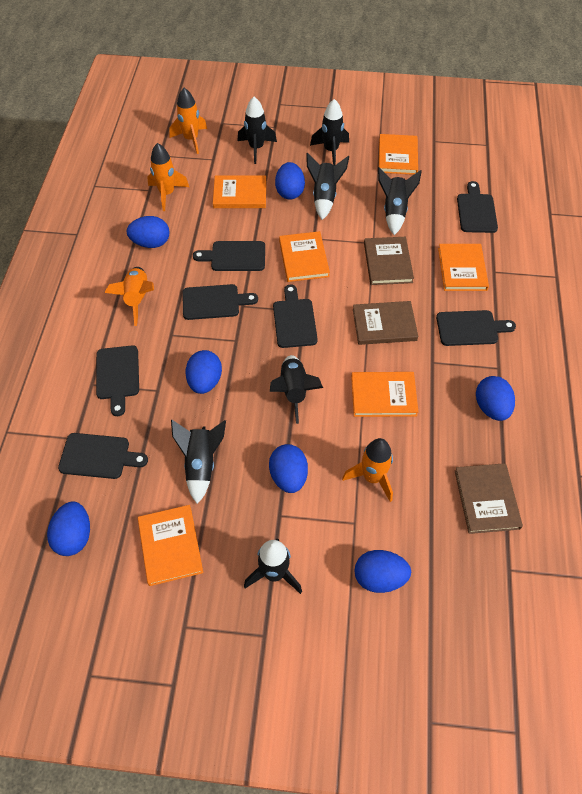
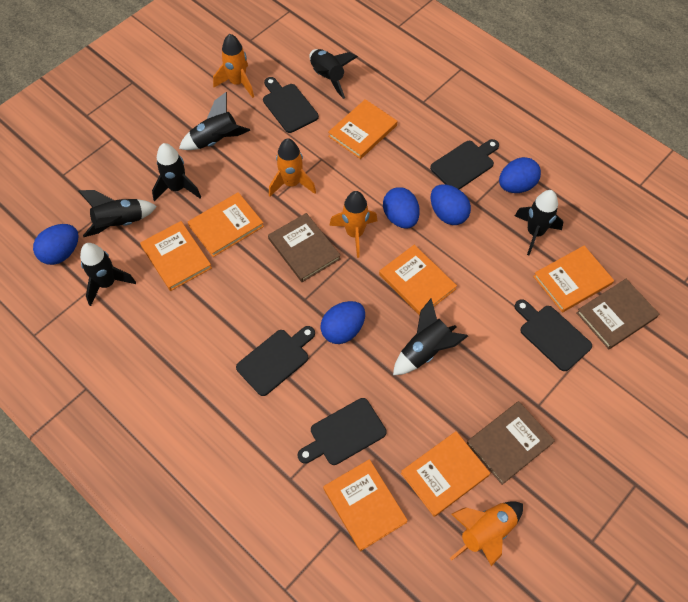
black cutting board: [58,433,148,479] [96,345,139,416] [182,284,258,320] [193,241,265,271] [273,284,318,348] [436,310,516,346] [457,181,498,233] = 7 -> [236,326,315,396] [263,77,319,133] [298,398,387,465] [430,139,499,189] [514,299,592,371] = 5
blue egg: [47,501,90,556] [126,216,170,248] [186,350,222,394] [269,444,308,493] [275,162,305,200] [354,550,411,593] [476,376,515,421] = 7 -> [33,224,79,265] [320,301,365,344] [383,187,420,229] [431,184,471,225] [499,157,541,193] = 5
orange book: [138,505,203,586] [213,175,266,208] [279,231,330,282] [351,372,418,417] [379,134,418,175] [438,244,489,291] = 6 -> [140,221,212,291] [188,192,264,257] [323,459,408,551] [328,99,397,159] [379,245,457,315] [401,431,490,517] [533,246,614,312] = 7

